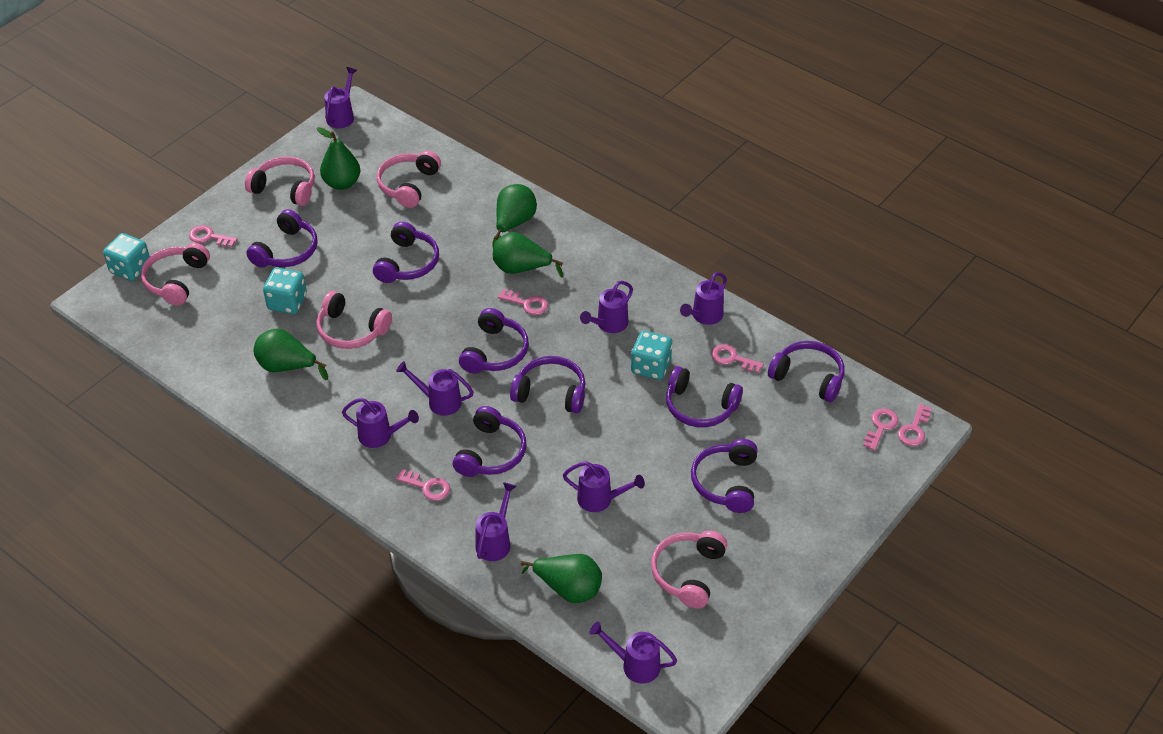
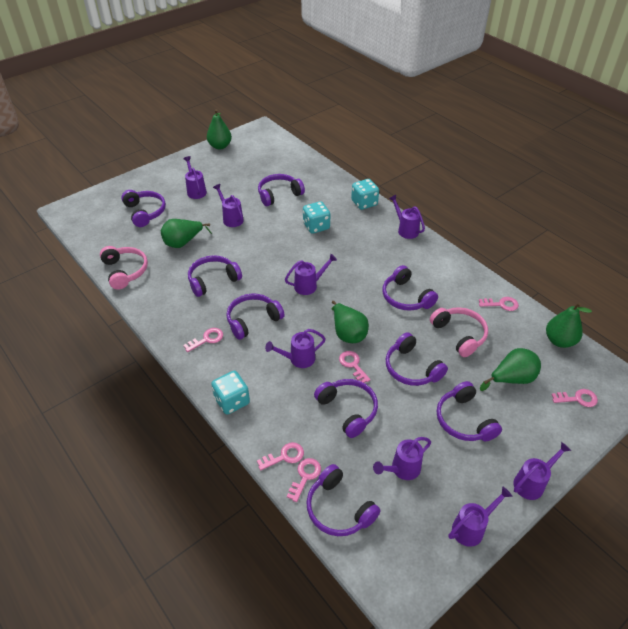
pink headphones: [141,243,210,306] [245,156,315,206] [316,291,392,349] [377,151,441,208] [651,531,727,609] = 5 -> [100,246,148,290] [430,307,488,357] = 2
purple headphones: [246,209,318,268] [373,222,439,283] [453,406,527,477] [459,308,529,374] [510,356,586,413] [666,366,743,427] [691,439,757,513] [768,341,845,402] = 8 -> [121,190,166,227] [188,255,242,297] [227,293,285,340] [258,174,305,206] [306,464,380,536] [314,379,378,438] [383,265,438,311] [386,332,448,386] [437,381,502,441] = 9

